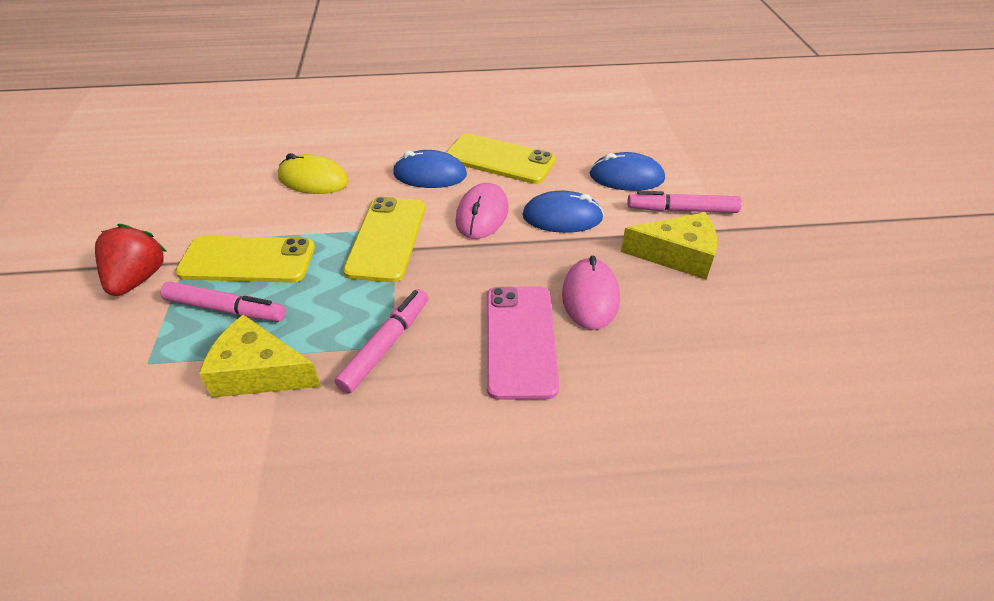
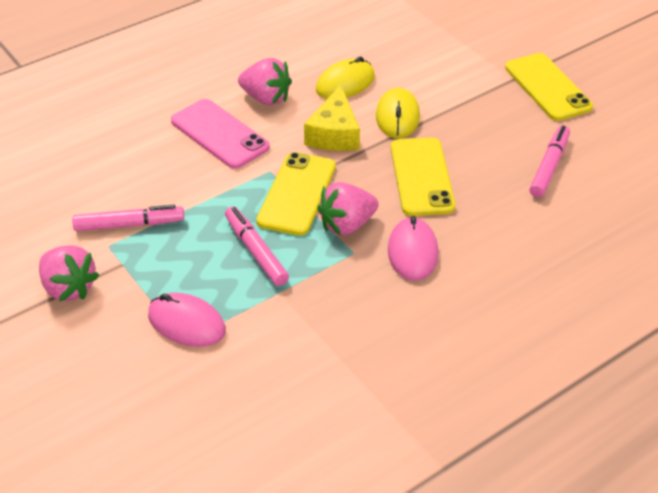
blue mouse: [393,150,467,188] [522,191,604,233] [590,152,665,191] = 3 -> none = 0
pink strawberry: none = 0 -> [39,245,99,301] [238,58,292,105] [317,182,378,236] = 3
red strawberry: [95,224,167,296] = 1 -> none = 0
yellow cheese: [199,315,321,398] [621,212,717,280] = 2 -> [304,85,360,151] = 1
yellow mouse: [278,153,349,194] = 1 -> [316,57,375,99] [376,88,420,138] = 2

